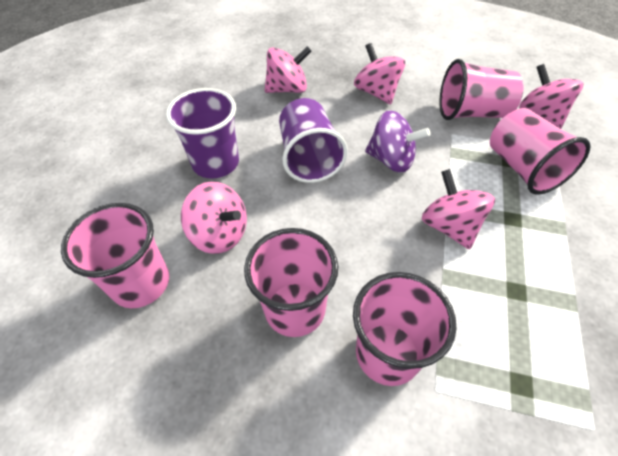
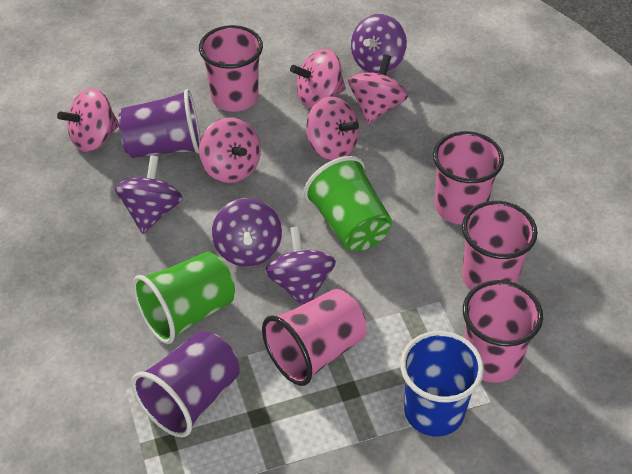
blue cup: none = 0 -> [400,331,484,437] = 1
green cup: none = 0 -> [133,252,235,344] [304,156,392,251] = 2
purple spinning top: [365,110,430,173] = 1 -> [115,155,183,234] [212,198,282,267] [265,226,336,305] [351,14,407,74] = 4

